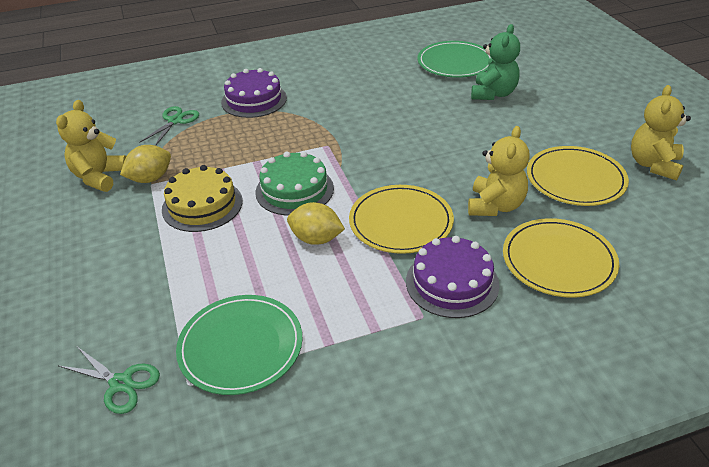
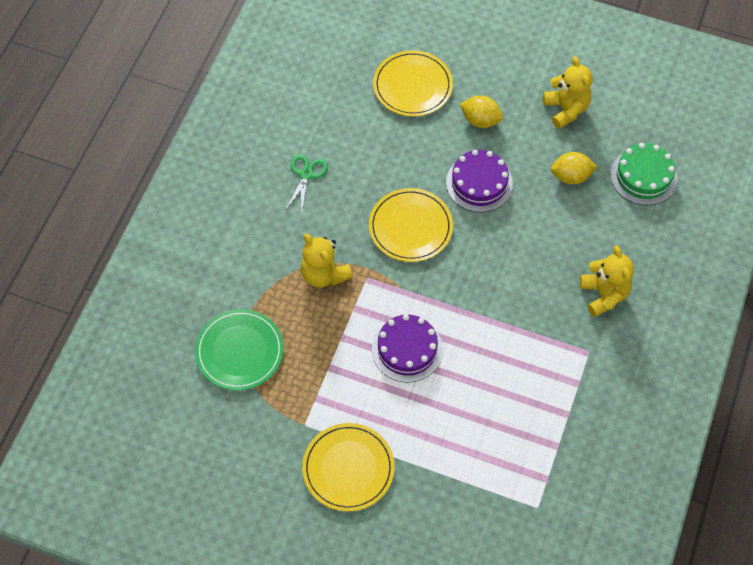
green plate: [176,295,303,395] [417,41,491,78] = 2 -> [195,309,284,390] = 1
green scissors: [59,347,160,414] [139,106,199,146] = 2 -> [286,154,328,210] = 1
green teddy bear: [471,24,520,100] = 1 -> none = 0
yellow cake: [162,165,243,232] = 1 -> none = 0

